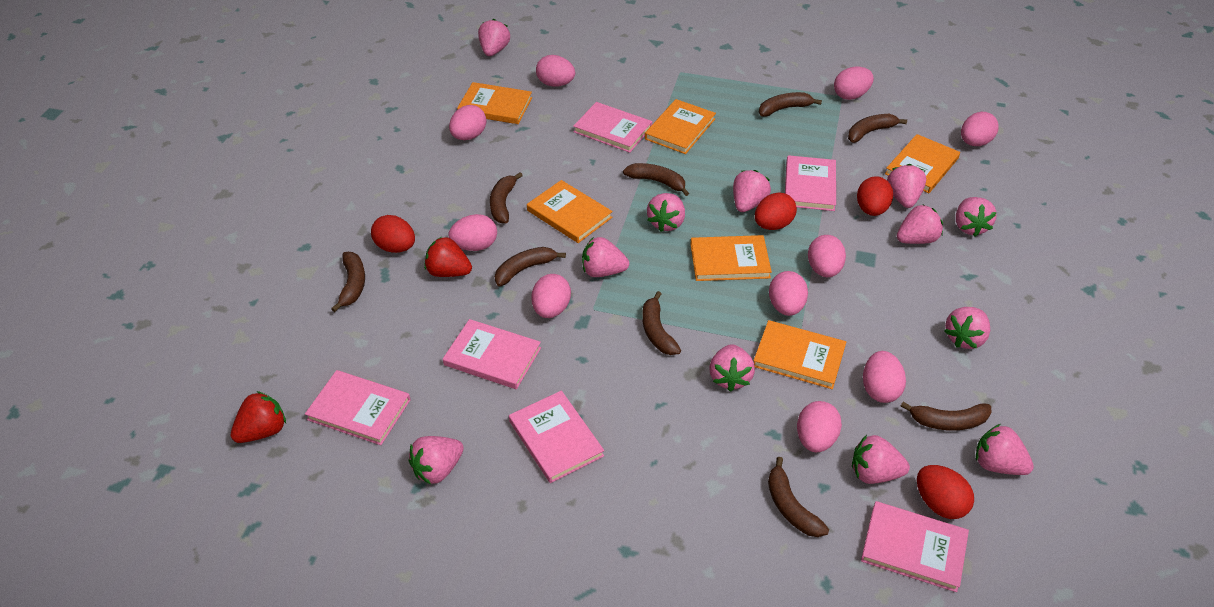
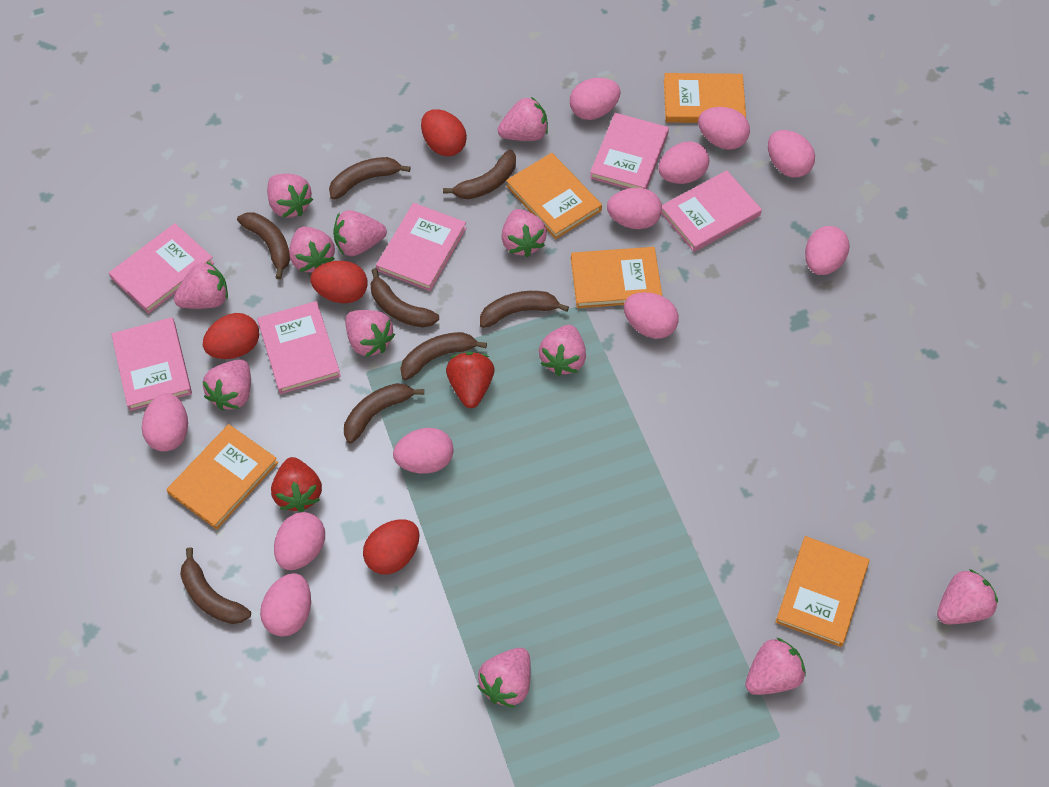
brown banana: [331,252,365,312] [490,172,523,223] [495,247,566,286] [623,163,689,196] [642,291,681,355] [759,92,822,117] [768,457,829,537] [848,114,907,143] [901,402,992,431] = 9 -> [180,547,251,624] [237,213,290,279] [329,157,411,200] [344,383,424,443] [371,268,439,328] [400,332,487,380] [443,150,516,199] [480,291,569,328] = 8
orange book: [457,82,532,124] [527,180,612,243] [645,99,716,154] [690,235,772,281] [754,320,846,389] [885,134,960,193] = 6 -> [166,424,278,530] [506,153,602,239] [571,247,662,308] [664,73,746,123] [775,536,870,647] = 5
pink egg: [449,105,487,140] [449,214,497,251] [531,274,571,318] [536,55,575,87] [769,271,808,316] [797,401,842,452] [808,235,846,277] [834,67,874,100] [863,351,906,403] [961,112,999,146] = 10 -> [142,393,188,452] [260,573,311,637] [274,512,325,570] [393,428,454,474] [570,78,621,120] [607,188,662,229] [624,292,679,339] [659,141,709,184] [698,107,750,150] [768,130,815,178] [805,226,849,275] = 11

